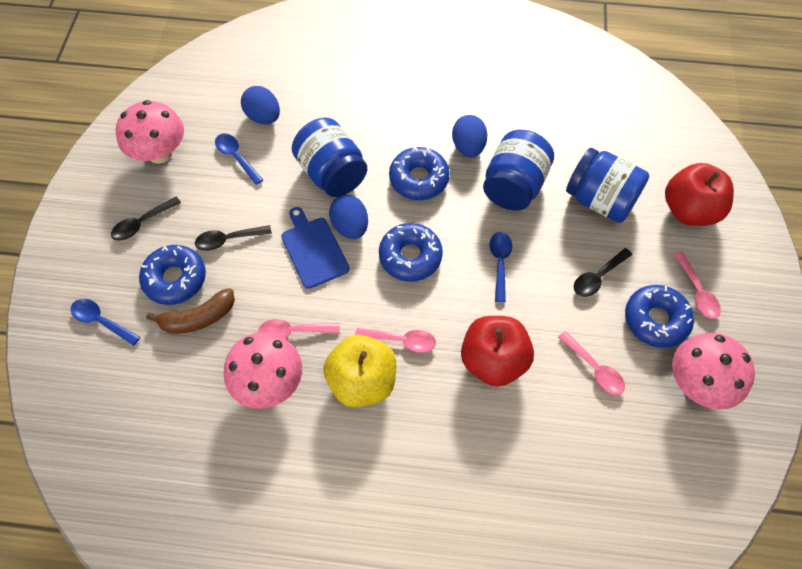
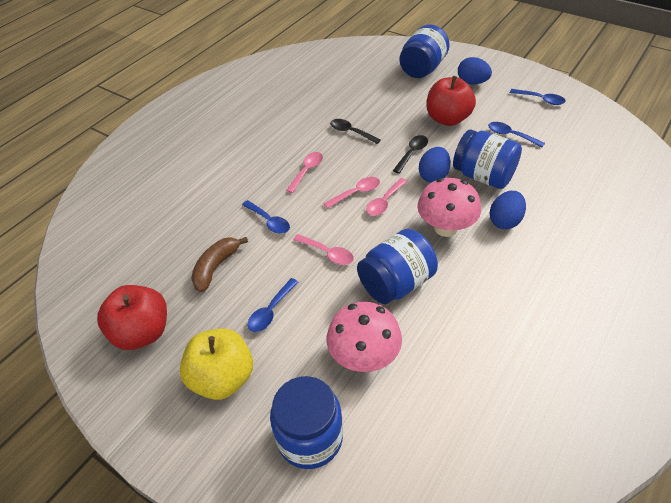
black spoon: [111,197,181,241] [195,225,272,251] [574,248,632,297] = 3 -> [330,119,381,144] [393,135,428,174] = 2
blue cutting board: [281,207,350,289] = 1 -> none = 0
blue donut: [139,245,206,305] [379,223,443,282] [389,147,450,200] [625,285,694,348] = 4 -> none = 0
blue jar: [292,118,367,197] [483,130,554,211] [566,148,649,223] = 3 -> [270,376,343,469] [357,229,438,304] [399,25,450,78] [453,129,522,189] = 4
blue spoon: [71,299,140,346] [215,133,263,185] [489,232,512,303] = 3 -> [242,200,290,234] [248,278,298,332] [488,122,545,147] [510,89,566,105] = 4
pink mushroom: [116,100,184,164] [224,332,302,409] [672,333,755,410] = 3 -> [327,302,402,372] [417,178,481,237] = 2

